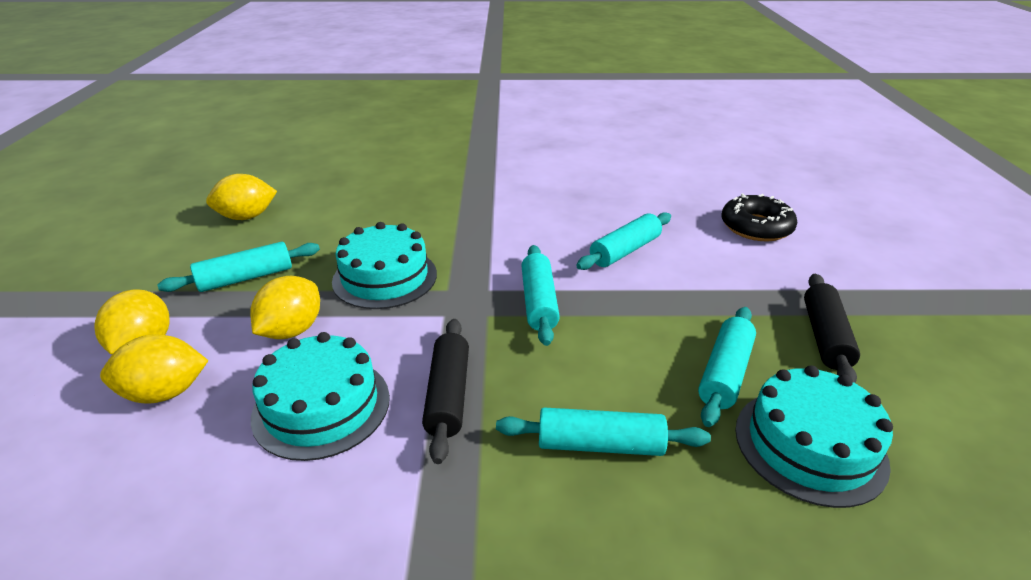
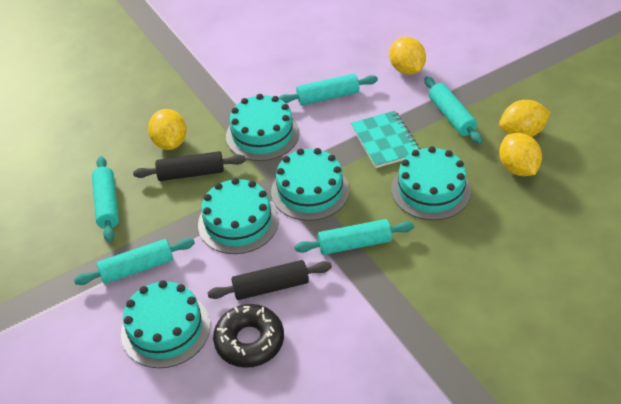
turquoise cake: [251,332,390,461] [332,222,437,309] [735,365,893,508] = 3 -> [121,280,210,368] [198,178,279,254] [226,94,299,161] [271,148,350,221] [391,146,471,220] = 5
turquoise notebook: none = 0 -> [351,111,421,168] = 1

